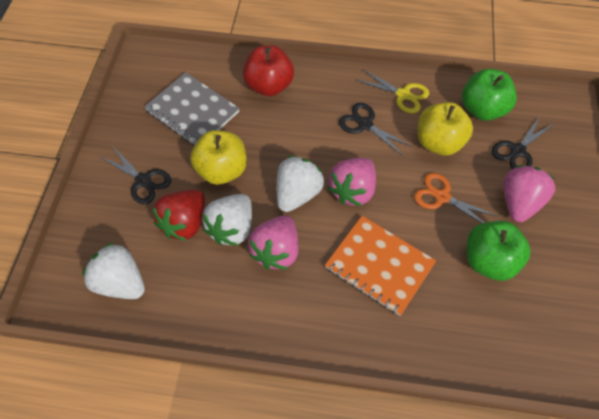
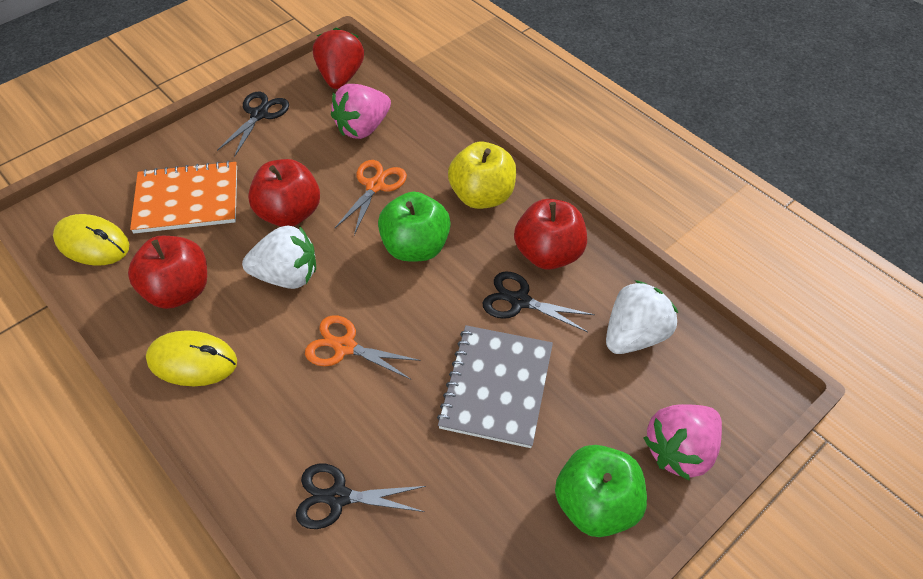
orange scissors: [414,173,497,223] = 1 -> [305,315,421,379] [335,160,407,235] = 2
pink strawberry: [248,215,299,269] [328,158,376,206] [503,165,555,222] = 3 -> [331,84,391,139] [643,404,722,481] = 2
red apple: [243,45,294,96] = 1 -> [128,236,207,309] [248,159,320,227] [514,199,587,270] = 3
white strawberry: [82,243,145,299] [202,194,252,246] [276,156,324,212] = 3 -> [242,225,316,289] [606,280,678,354] = 2
yellow apple: [190,130,247,185] [418,102,473,155] = 2 -> [448,142,516,209] = 1
yellow mouse: none = 0 -> [53,214,129,266] [146,330,237,386] = 2
yellow scissors: [356,69,429,114] = 1 -> none = 0

